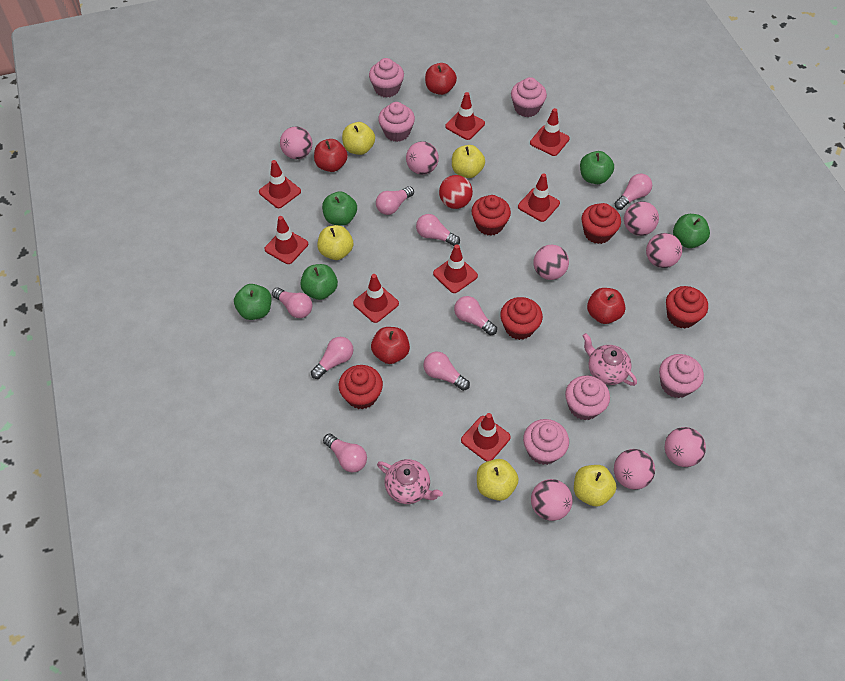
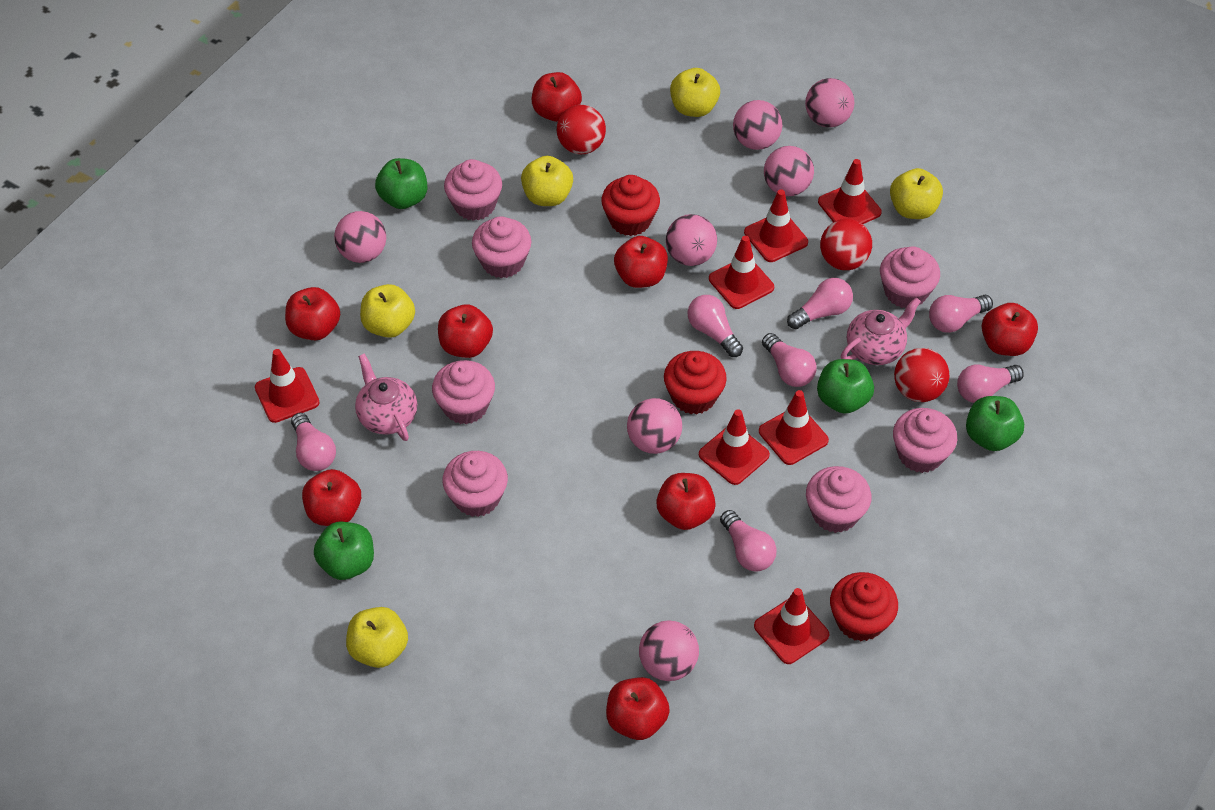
green apple: [234,284,272,320] [300,264,338,300] [322,191,357,226] [580,151,614,184] [673,214,710,248] = 5 -> [314,522,374,580] [375,158,427,209] [817,359,874,414] [966,396,1024,451] = 4
pink ball: [280,126,312,159] [406,141,439,175] [531,479,573,521] [534,245,569,280] [614,449,655,490] [624,201,659,236] [646,233,682,268] [665,427,706,467] = 8 -> [334,211,386,263] [627,398,682,454] [639,621,699,681] [666,214,717,266] [733,100,782,150] [764,146,814,196] [805,78,854,128] = 7
pink cupcake: [369,58,404,98] [378,102,415,142] [511,77,547,117] [523,419,569,465] [565,376,610,420] [659,354,704,398] = 6 -> [432,360,495,424] [443,451,508,517] [444,159,502,221] [472,216,532,278] [806,466,871,533] [880,246,940,308] [893,408,957,473] = 7
pink light bulb: [272,287,313,318] [311,337,353,379] [323,433,367,472] [376,186,414,215] [416,214,460,246] [423,352,470,391] [454,296,497,335] [614,174,652,210] = 8 -> [291,413,336,471] [688,295,743,357] [720,510,777,571] [762,333,816,387] [787,278,853,329] [929,295,993,333] [957,365,1024,403] = 7
red apple: [314,139,348,172] [371,327,410,364] [425,63,457,95] [587,288,625,324] = 4 -> [285,287,340,340] [302,469,361,526] [438,304,493,358] [532,72,582,122] [606,677,670,740] [614,236,668,288] [656,473,716,530] [982,303,1038,356] = 8
red ball: [439,175,473,209] = 1 -> [557,105,606,154] [820,219,872,270] [894,348,949,402] = 3
red cupcake: [339,365,383,409] [472,195,511,236] [500,297,543,340] [582,203,621,244] [666,286,708,328] = 5 -> [601,175,660,236] [664,351,727,414] [830,572,898,641] = 3
red traffic cone: [259,160,301,208] [265,216,308,264] [353,274,399,323] [433,244,478,293] [445,92,485,140] [461,413,511,462] [518,173,560,222] [530,108,570,156] = 8 -> [255,349,320,423] [699,409,770,485] [709,236,774,309] [744,189,808,262] [754,588,829,664] [759,390,829,465] [818,159,882,224] = 7

